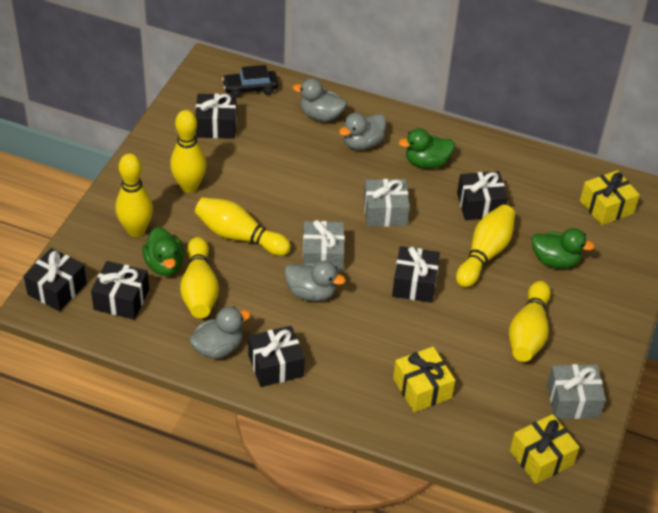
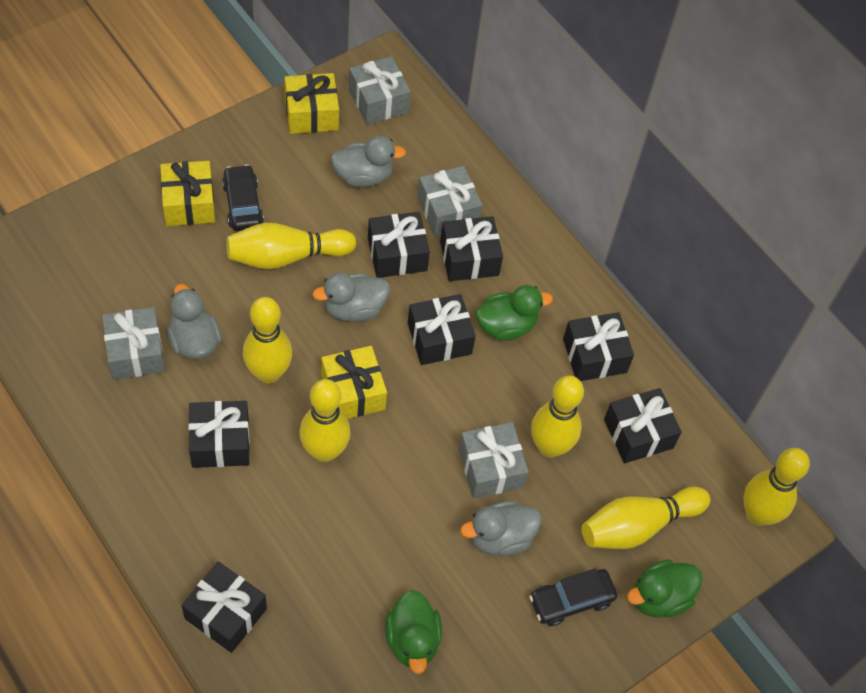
black car: [222,65,278,98] = 1 -> [222,164,264,231] [529,569,617,626] = 2
black gift: [24,248,87,311] [91,261,149,320] [195,94,237,139] [248,326,305,387] [392,246,440,303] [457,171,508,220] = 6 -> [181,561,267,653] [189,401,250,468] [368,212,430,278] [408,294,476,365] [440,216,503,281] [563,312,634,381] [604,388,682,463] = 7
grey gift: [303,220,345,272] [364,179,410,227] [547,364,606,419] = 3 -> [102,307,165,380] [349,56,411,125] [417,166,482,237] [458,422,529,498] = 4

